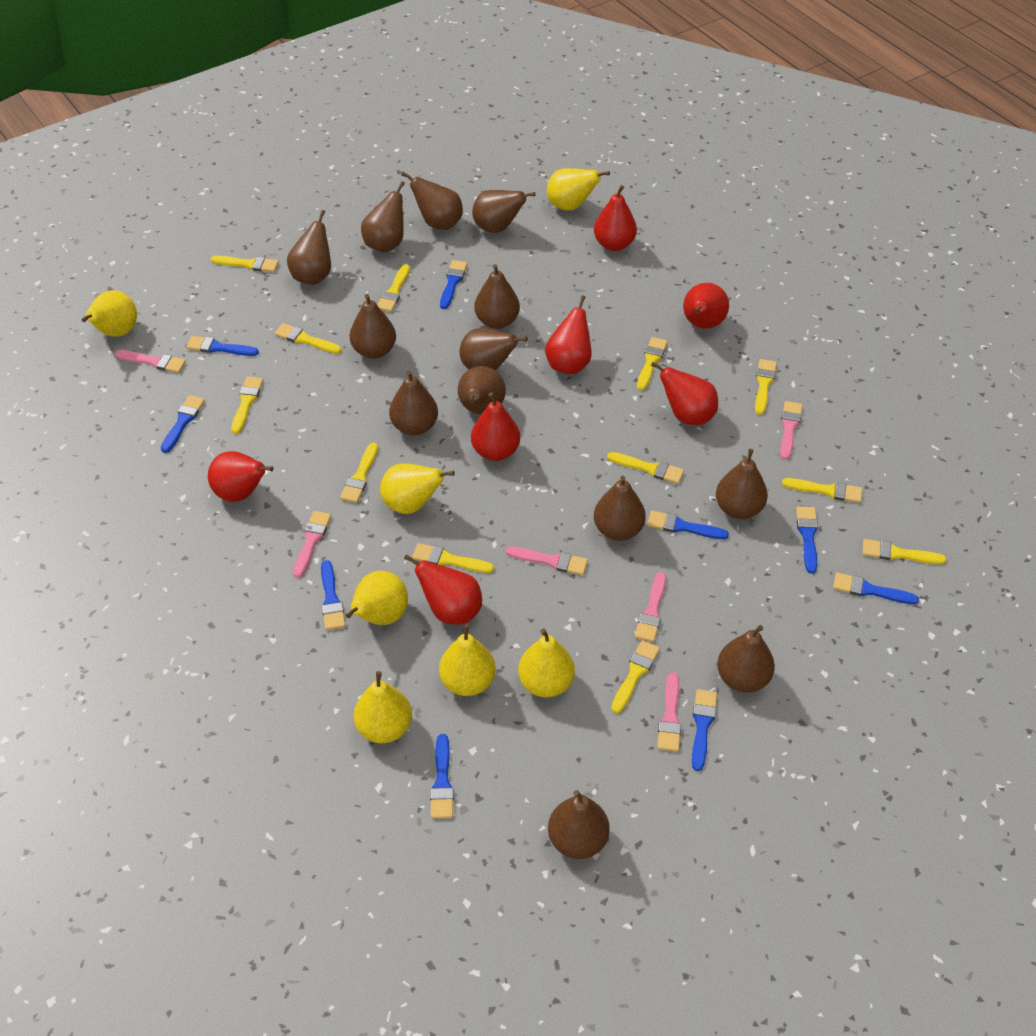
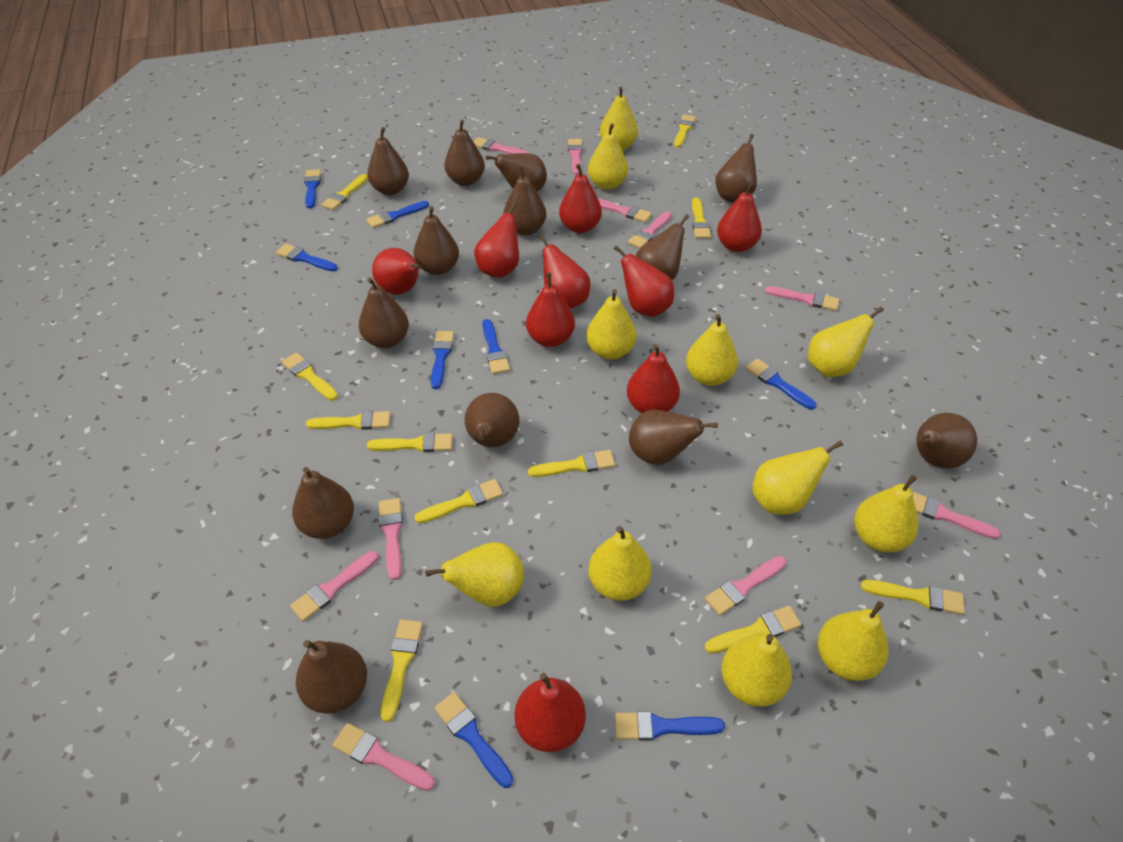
blue brush: [161,395,205,453] [186,336,259,356] [321,560,345,630] [430,734,454,819] [440,260,467,309] [647,511,729,539] [692,689,717,771] [796,506,818,573] [833,573,919,604] = 9 -> [276,244,338,271] [304,169,321,209] [366,201,429,228] [431,331,454,389] [434,692,514,788] [482,319,510,374] [615,711,725,741] [746,359,816,410] = 8
pink brush: [115,350,186,373] [293,511,331,578] [506,546,588,575] [635,572,666,642] [657,672,681,752] [780,401,802,460] = 6 -> [290,551,378,622] [332,723,435,791] [379,498,403,580] [474,137,528,154] [568,139,583,175] [598,198,652,223] [628,211,672,249] [705,556,786,616] [765,286,839,311] [912,491,1000,539] = 10
red pear: [208,451,274,502] [404,554,482,624] [471,392,520,461] [545,295,592,374] [594,185,637,251] [651,362,718,425] [683,283,729,329] = 7 -> [372,248,421,295] [474,202,519,278] [515,673,586,752] [526,273,575,347] [538,234,591,309] [559,164,602,233] [614,245,674,317] [627,344,680,413] [717,182,762,252] = 9
yellow brush: [211,255,279,272] [231,376,263,434] [274,323,342,354] [340,443,378,503] [377,264,410,312] [412,543,494,573] [607,452,684,484] [611,640,660,713] [637,337,668,390] [755,359,777,415] [782,478,862,503] [863,539,946,564] = 12 -> [282,352,338,401] [306,411,391,430] [321,174,368,210] [367,433,453,452] [381,619,423,722] [414,479,503,524] [528,450,615,477] [674,114,696,148] [692,197,711,239] [705,606,801,653] [861,580,965,615] = 11
yellow pear: [82,290,137,337] [346,571,408,625] [354,671,412,743] [380,463,455,514] [439,624,496,696] [518,628,575,697] [547,168,610,211] = 7 -> [425,542,524,607] [586,289,636,360] [588,123,628,190] [588,526,652,601] [600,87,638,150] [686,314,738,386] [721,634,792,707] [752,440,843,515] [808,307,884,377] [818,601,888,681] [854,475,918,552] = 11

